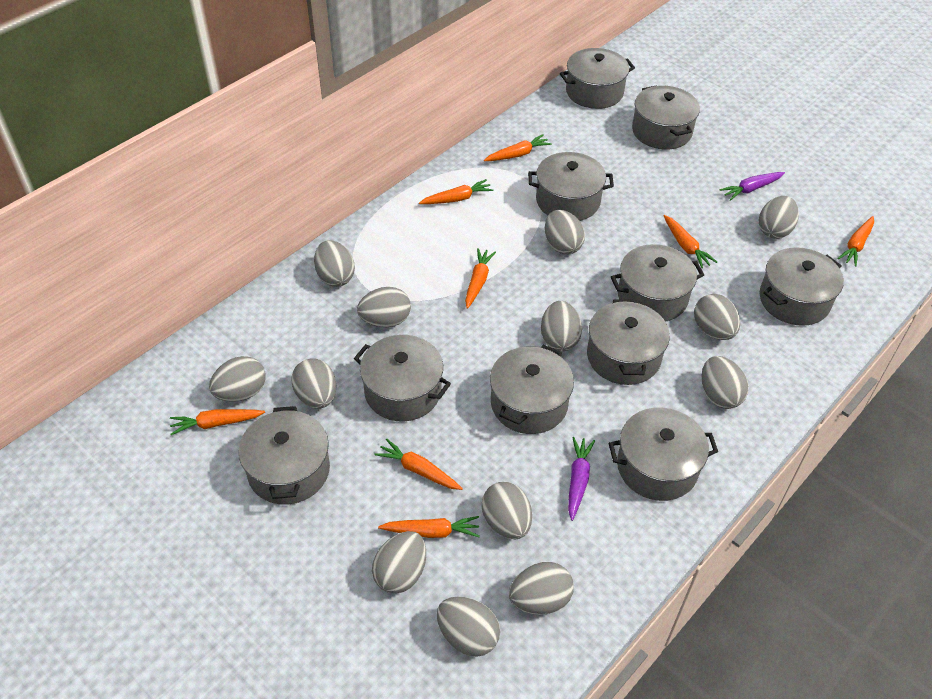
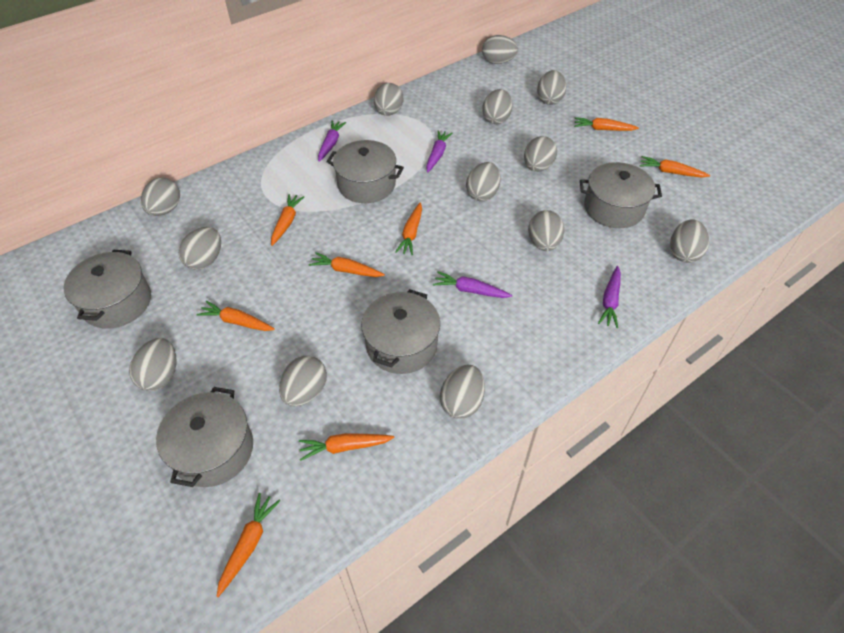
grey pot: [239,406,330,505] [354,335,451,421] [490,345,574,434] [528,152,614,221] [560,48,635,109] [587,299,670,385] [609,408,718,501] [611,244,704,322] [632,85,700,150] [760,247,844,326] = 10 -> [63,250,151,329] [156,387,253,487] [326,140,404,203] [361,289,440,374] [580,162,662,228] = 5
purple carrot: [568,437,595,521] [720,172,785,201] = 2 -> [318,120,346,162] [426,130,452,173] [433,271,512,298] [598,266,621,328] = 4

